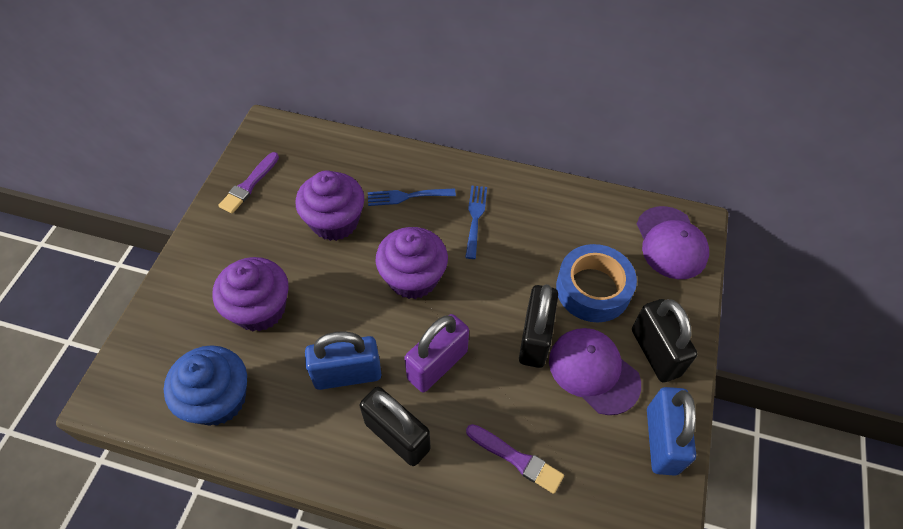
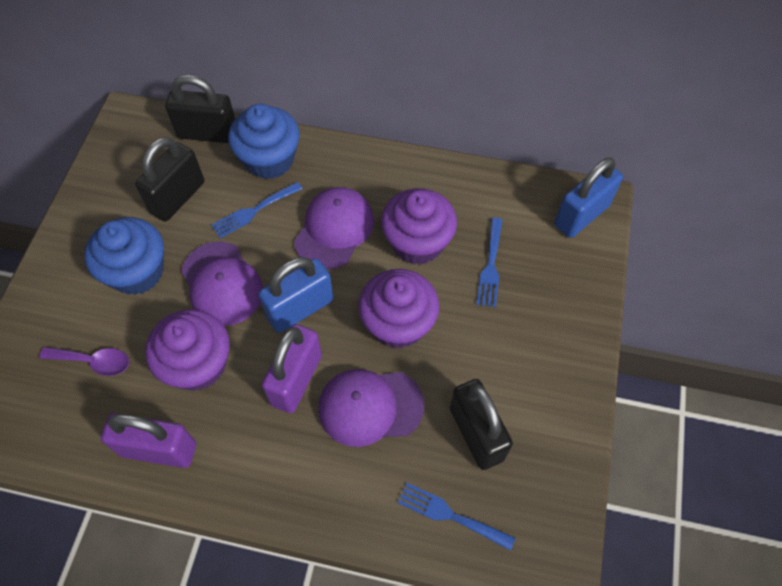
blue cupcake: [164,345,247,426] = 1 -> [84,217,164,295] [228,104,300,179] = 2
blue fork: [368,188,456,206] [465,185,487,259] = 2 -> [211,182,302,238] [398,483,515,551] [476,218,502,308] = 3
blue tape: [556,244,637,322] = 1 -> none = 0
purple brush: [218,152,279,213] [466,424,564,494] = 2 -> none = 0
purple cap: [549,328,641,415] [637,206,709,279] = 2 -> [181,241,263,326] [294,187,374,270] [318,369,424,447] = 3
purple padlock: [404,314,469,393] = 1 -> [101,413,196,468] [262,324,322,413] = 2
purple spoon: none = 0 -> [39,347,129,376] = 1

